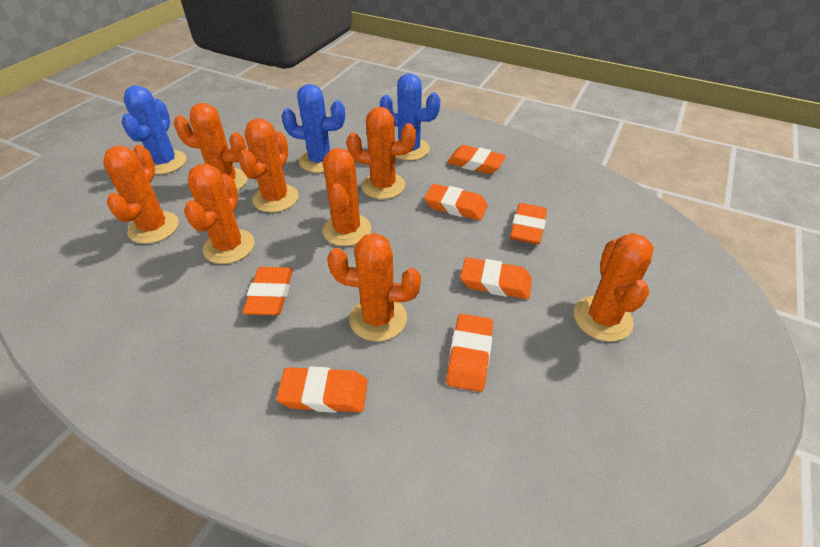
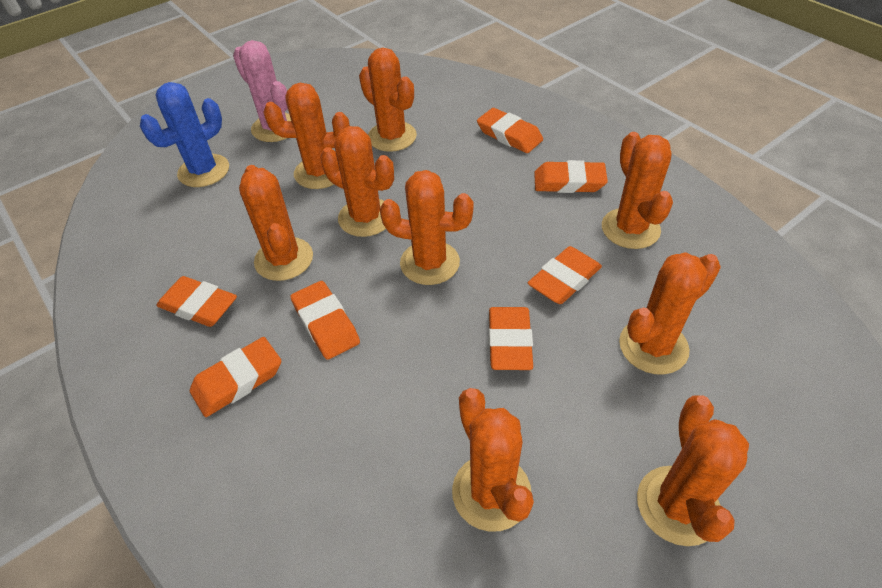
blue cactus: [121,85,186,174] [281,84,345,173] [380,74,440,161] = 3 -> [140,82,229,187] = 1
orange cactus: [103,145,179,244] [174,103,247,190] [184,164,254,264] [238,118,299,212] [322,148,371,246] [327,233,421,341] [347,107,416,199] [574,233,654,342] = 8 -> [239,165,313,281] [263,83,350,189] [320,126,394,237] [359,48,417,152] [380,170,474,285] [452,388,534,532] [602,132,673,249] [619,252,721,375] [637,395,749,546] = 9
pink cactus: none = 0 -> [233,40,291,142] = 1

